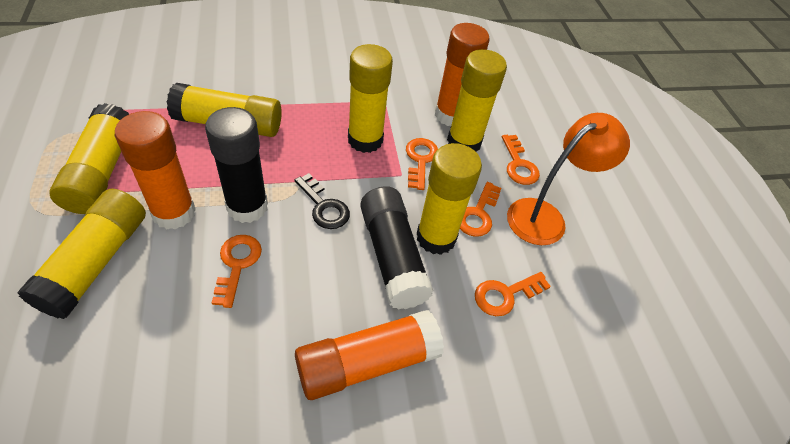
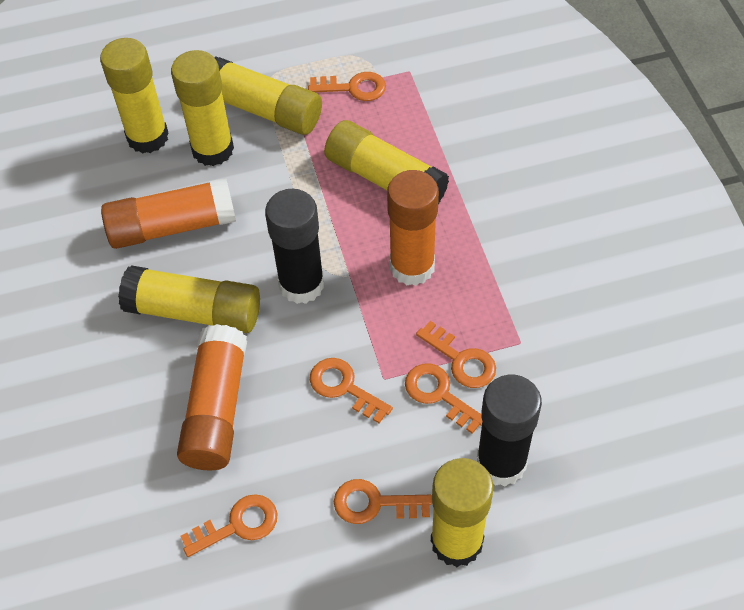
black key: [295,173,350,229] = 1 -> none = 0
orange key: [212,235,262,308] [406,138,438,190] [460,182,502,237] [475,272,551,316] [502,135,540,185] = 5 -> [181,494,278,557] [308,72,386,101] [310,358,393,423] [334,479,432,524] [405,363,482,434] [416,321,496,388] = 6
orange lamp: [507,113,630,245] = 1 -> none = 0

